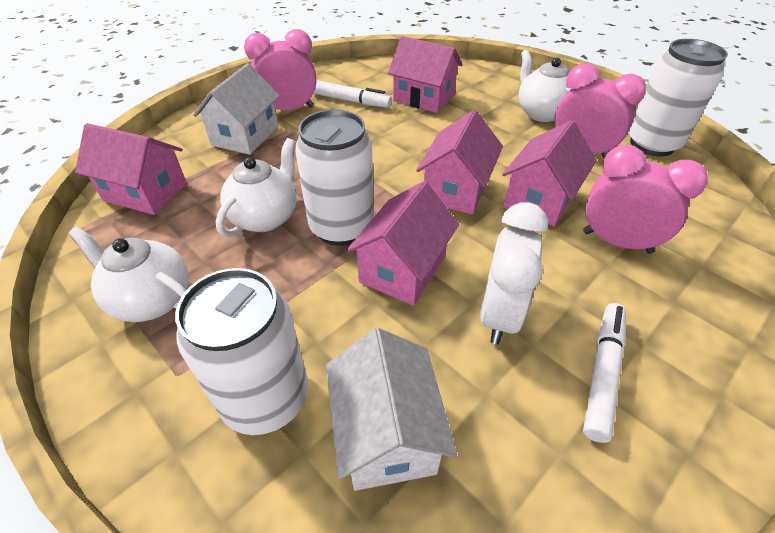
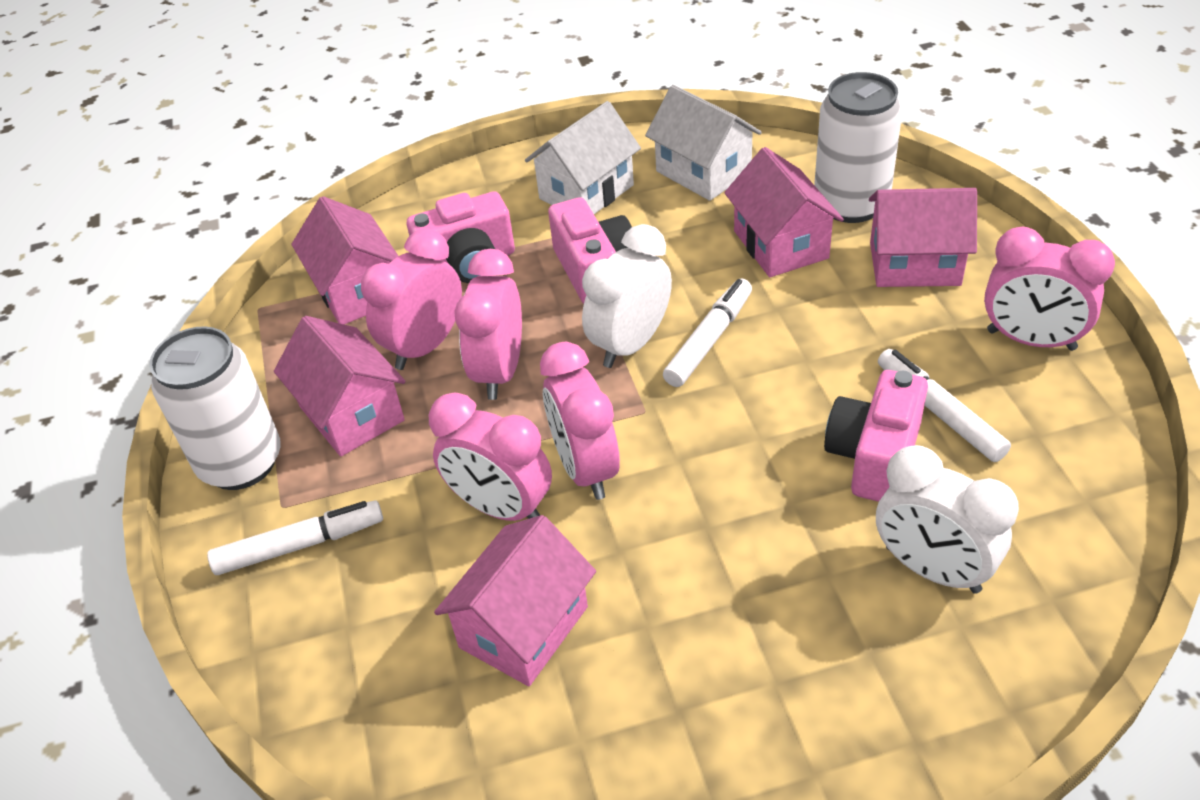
pink camera: none = 0 -> [407,191,515,283] [548,197,632,304] [824,370,928,502] = 3
pink clock: [244,29,316,110] [554,63,646,158] [583,145,708,254] = 3 -> [361,228,462,370] [429,393,552,521] [454,249,522,400] [540,342,620,500] [984,227,1115,351] = 5
white can: [175,268,308,435] [295,109,374,246] [628,39,728,156] = 3 -> [149,326,281,490] [814,72,902,223] = 2
white clock: [480,202,548,345] = 1 -> [582,224,672,368] [876,445,1019,594] = 2
white marker: [313,80,392,108] [583,303,626,443] = 2 -> [207,500,383,575] [663,278,752,387] [878,349,1011,462] = 3
white teapot: [69,226,189,322] [216,138,296,237] [518,50,571,122] = 3 -> none = 0

